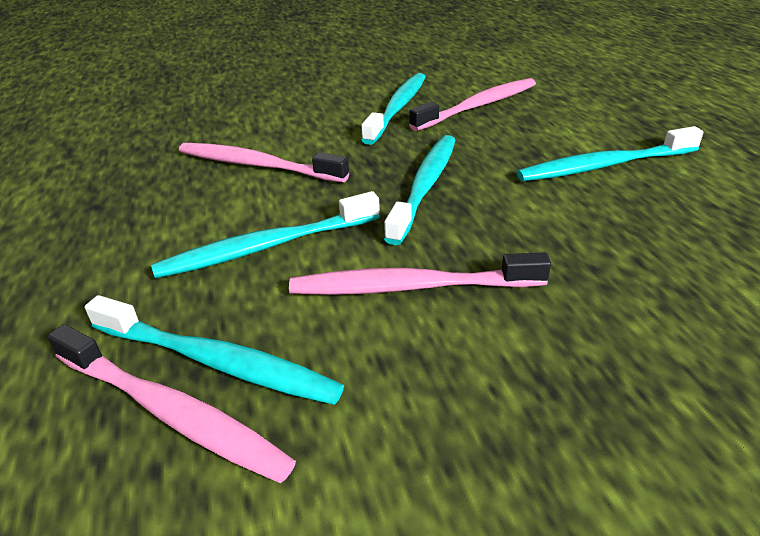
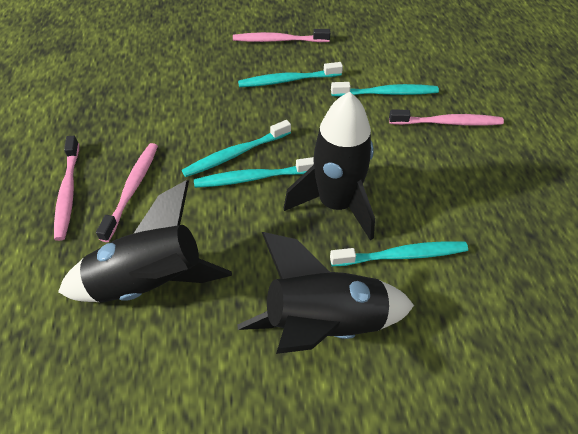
black rocket: none = 0 -> [58,180,232,302] [238,232,414,354] [284,92,375,240] = 3

